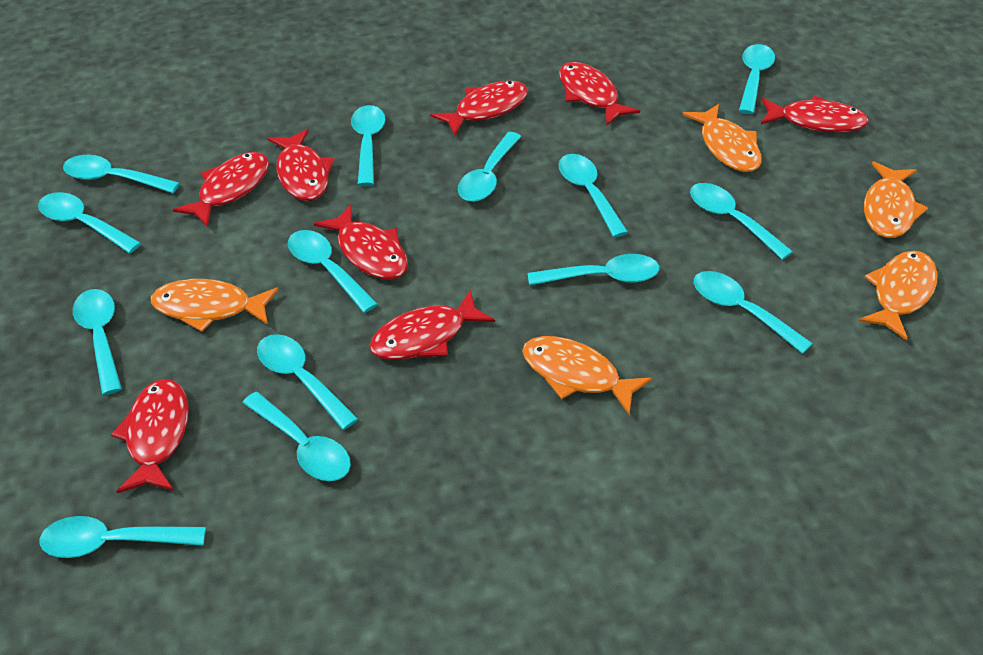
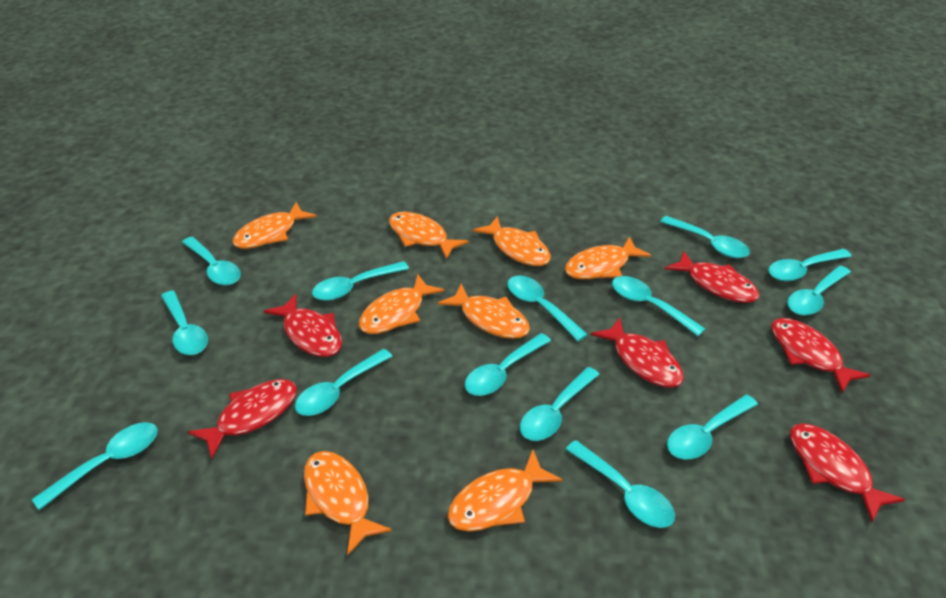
orange fish: [151,279,279,332] [522,336,652,415] [682,104,762,172] [859,251,937,340] [864,161,928,238] = 5 -> [232,202,317,249] [304,451,392,556] [359,274,445,334] [389,212,469,260] [438,283,530,339] [447,449,562,531] [473,216,551,266] [565,236,651,279] = 8
red fish: [111,379,189,493] [173,152,269,228] [267,129,334,201] [314,204,408,280] [369,290,495,360] [430,81,528,137] [559,62,640,126] [761,96,869,133] = 8 -> [188,379,297,459] [264,294,342,357] [591,317,684,388] [664,250,760,303] [771,318,871,393] [790,423,905,522] = 6

